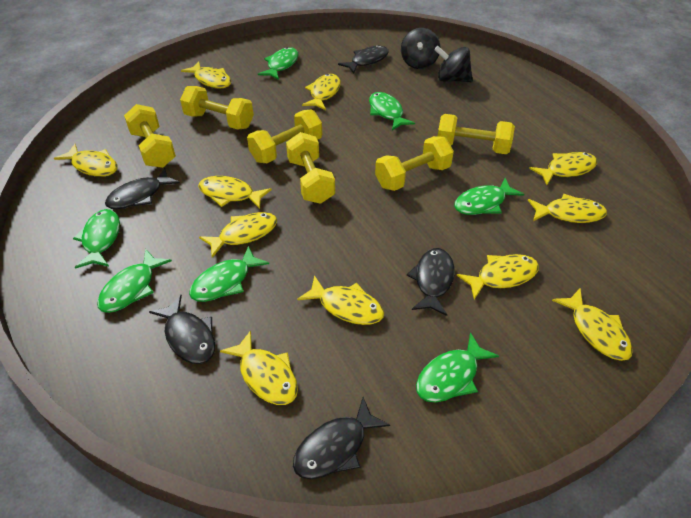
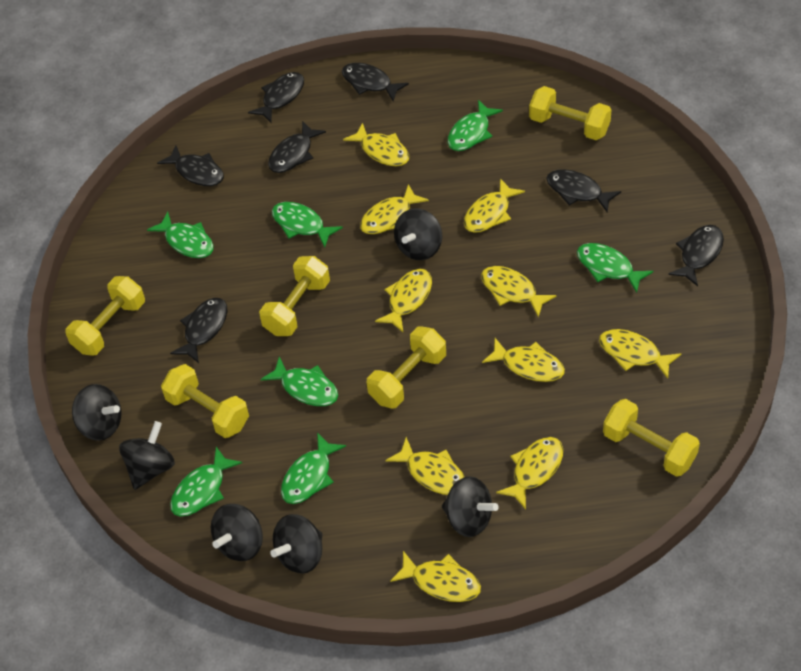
black fish: [105,168,180,209] [149,295,215,364] [293,397,390,479] [338,45,388,74] [407,248,455,316] = 5 -> [157,145,224,186] [170,298,227,363] [248,72,304,123] [268,121,326,173] [342,63,409,101] [546,169,621,212] [668,225,724,286] = 7
black spinning top: [401,28,440,69] [434,46,473,82] = 2 -> [72,384,122,441] [119,421,175,490] [211,504,263,561] [270,514,323,574] [394,208,442,260] [442,476,498,537] = 6
yellow fish: [54,144,118,177] [181,61,231,89] [198,176,272,209] [199,212,277,258] [220,330,298,405] [297,275,384,325] [302,74,341,110] [457,254,539,299] [528,194,607,223] [529,152,597,185] [552,289,633,361] = 11 -> [343,123,409,166] [360,184,429,234] [375,269,432,332] [386,437,465,495] [390,551,481,602] [464,178,525,233] [481,266,556,317] [482,338,565,382] [496,437,563,509] [599,329,681,379] = 10

